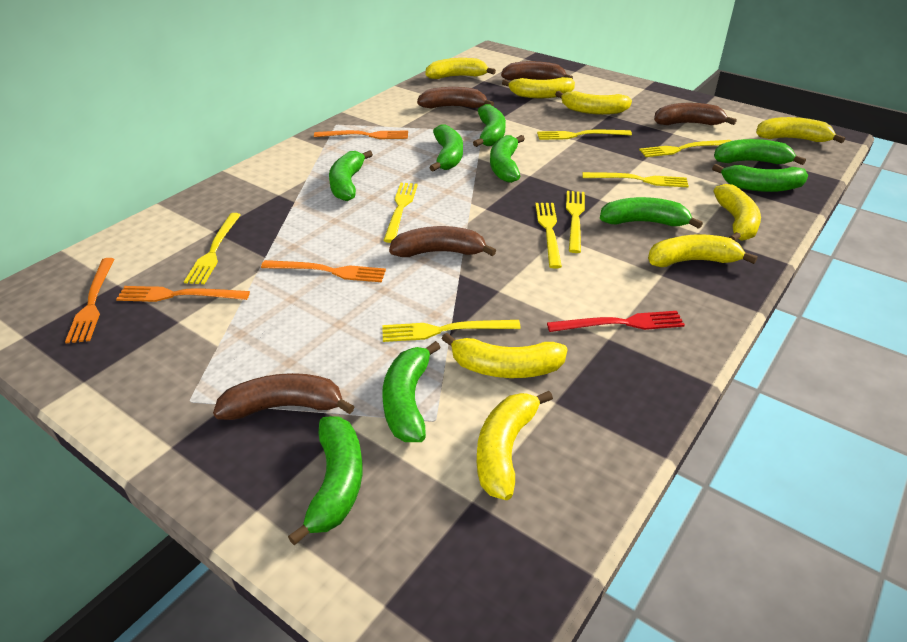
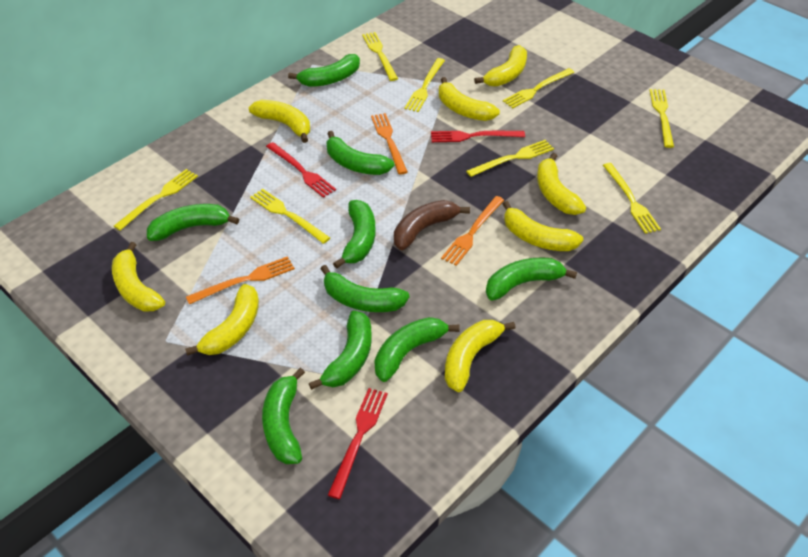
brown banana: [213,373,355,420] [389,226,496,257] [417,87,494,108] [501,61,573,80] [654,103,736,125] = 5 -> [394,200,470,250] = 1
orange fork: [65,258,114,343] [116,286,250,302] [261,260,386,282] [314,130,408,139] = 4 -> [186,256,295,305] [371,113,408,175] [441,196,504,266] = 3
red fork: [547,311,685,332] = 1 -> [266,142,336,198] [328,388,388,499] [431,131,525,142] = 3

